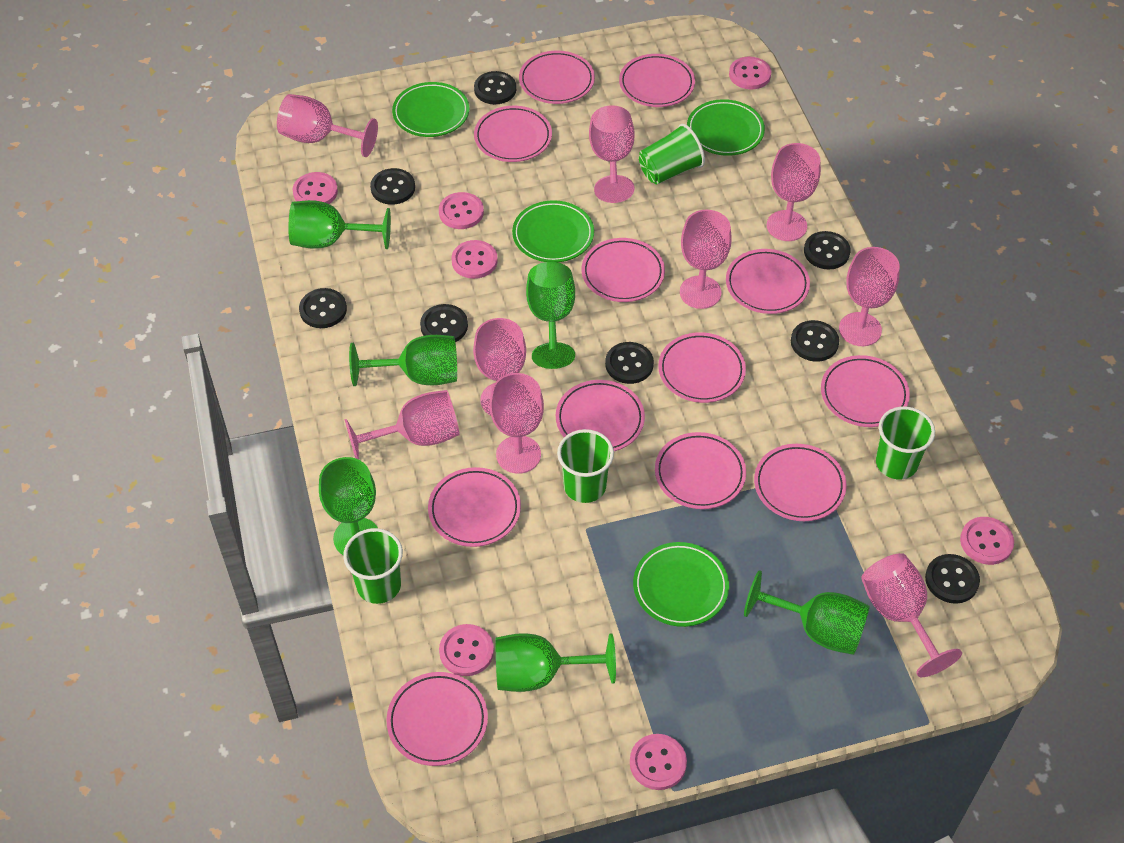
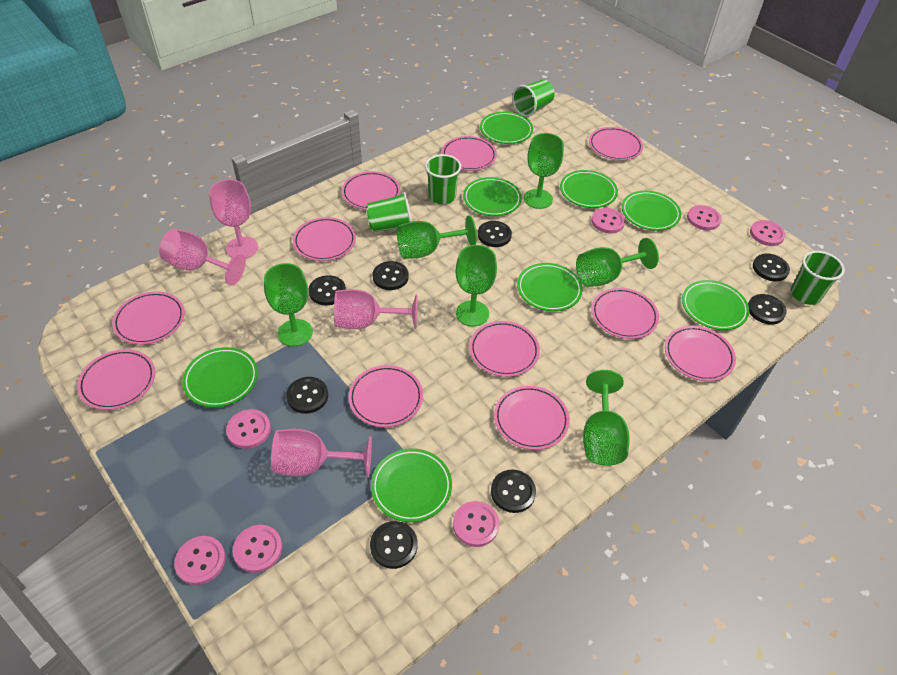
green plate: [392,82,469,137] [512,200,594,262] [633,542,729,627] [687,99,765,156] = 4 -> [182,347,258,407] [371,448,452,522] [463,177,522,216] [480,112,533,144] [517,263,583,311] [560,170,618,208] [622,191,681,231] [682,280,749,330] = 8
pink goblet: [277,94,378,157] [345,390,460,460] [473,318,526,416] [490,373,544,474] [589,105,635,203] [680,210,732,309] [767,143,821,241] [839,247,900,346] [861,553,962,677] = 9 -> [159,229,246,286] [209,179,258,259] [271,429,372,477] [334,289,417,329] = 4
pink plate: [386,672,488,766] [428,467,521,547] [474,106,552,162] [519,51,595,104] [556,380,645,451] [582,238,665,302] [619,54,695,107] [655,432,746,509] [658,332,746,403] [726,249,810,314] [754,444,846,521] [821,355,910,427] = 12 -> [77,349,155,410] [112,291,185,345] [293,217,356,261] [342,171,400,210] [348,365,423,427] [442,136,497,171] [470,321,540,377] [494,386,570,450] [589,127,643,160] [591,288,659,339] [665,326,736,381] = 11

